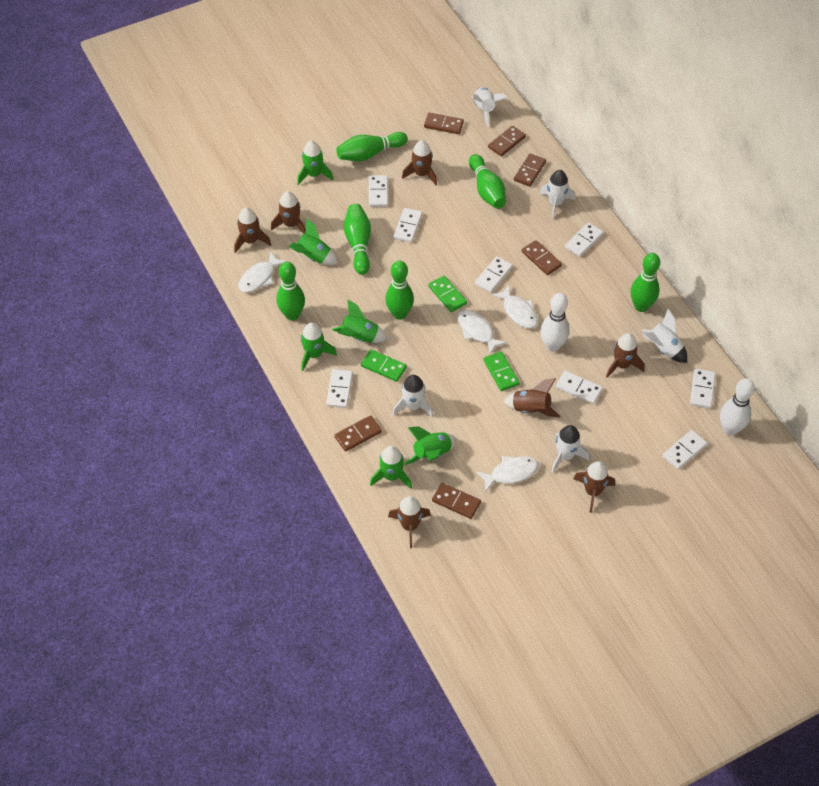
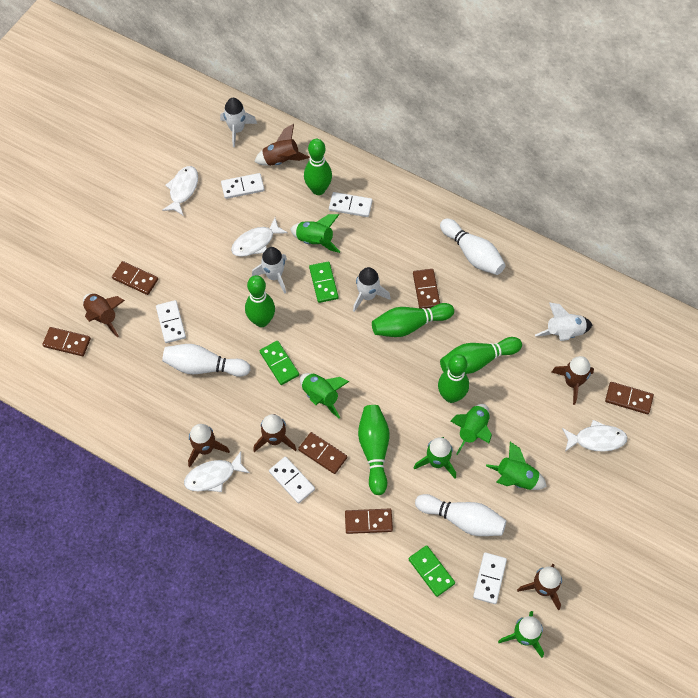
brown rocket: [234,208,271,253] [271,191,306,233] [388,496,431,548] [402,140,437,185] [503,378,560,417] [573,461,615,513] [606,333,645,378] = 7 -> [83,293,125,337] [188,424,230,467] [253,414,297,452] [254,124,310,166] [517,564,562,611] [552,356,594,405] = 6
white bowling pin: [540,293,570,352] [720,378,755,435] = 2 -> [162,344,250,377] [415,494,506,536] [440,218,506,275] = 3
white domino: [326,369,353,408] [369,175,388,207] [394,208,422,242] [475,256,513,292] [556,371,603,404] [565,222,604,257] [663,430,707,469] [690,369,716,408] = 8 -> [156,300,186,343] [221,173,264,199] [269,457,315,503] [329,192,372,217] [473,552,507,604] = 5
white rocket: [392,375,433,417] [472,87,508,126] [540,170,576,219] [551,425,589,473] [642,309,688,363] = 5 -> [220,98,257,147] [252,247,287,294] [353,267,391,312] [535,302,592,341] = 4

